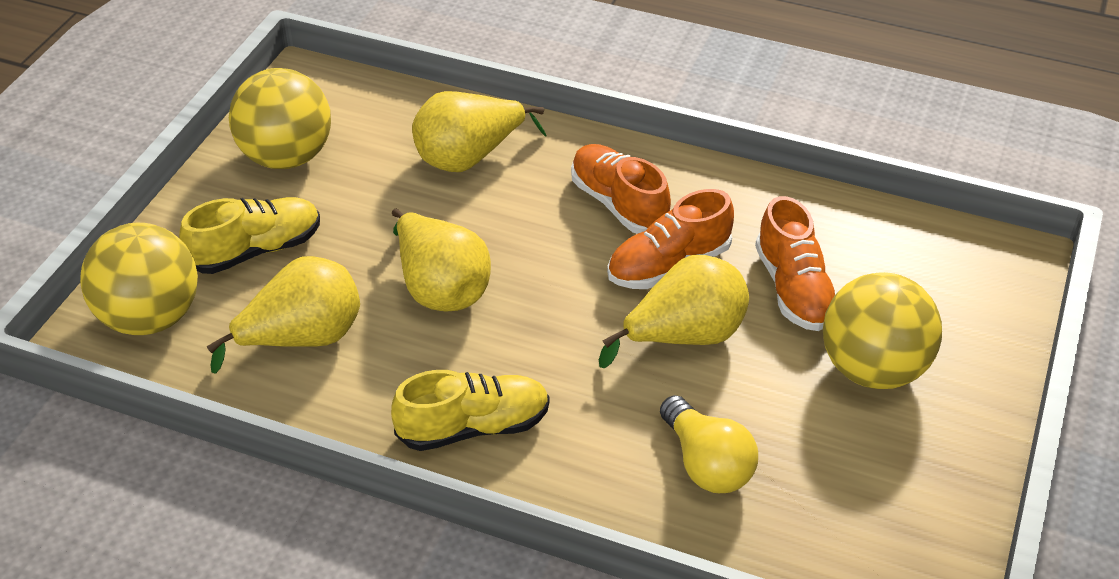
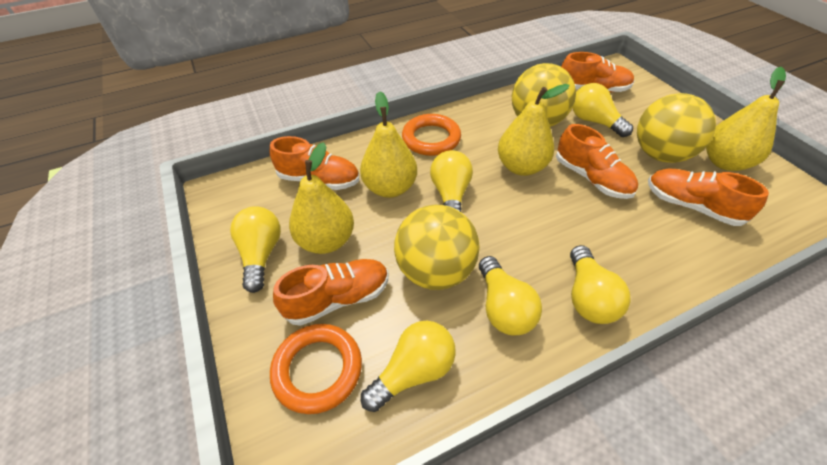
orange ring: none = 0 -> [270,324,362,414] [402,114,461,156] = 2
orange shoe: [571,144,671,234] [607,189,734,289] [755,196,836,331] = 3 -> [270,136,359,190] [273,259,388,326] [556,124,638,199] [561,52,634,92] [648,169,769,226] = 5
yellow light bulb: [660,395,758,493] = 1 -> [230,206,281,293] [361,321,456,412] [430,150,473,213] [479,256,542,336] [570,245,631,324] [572,83,633,137] = 6
yellow shoe: [179,197,320,274] [391,370,550,451] = 2 -> none = 0

